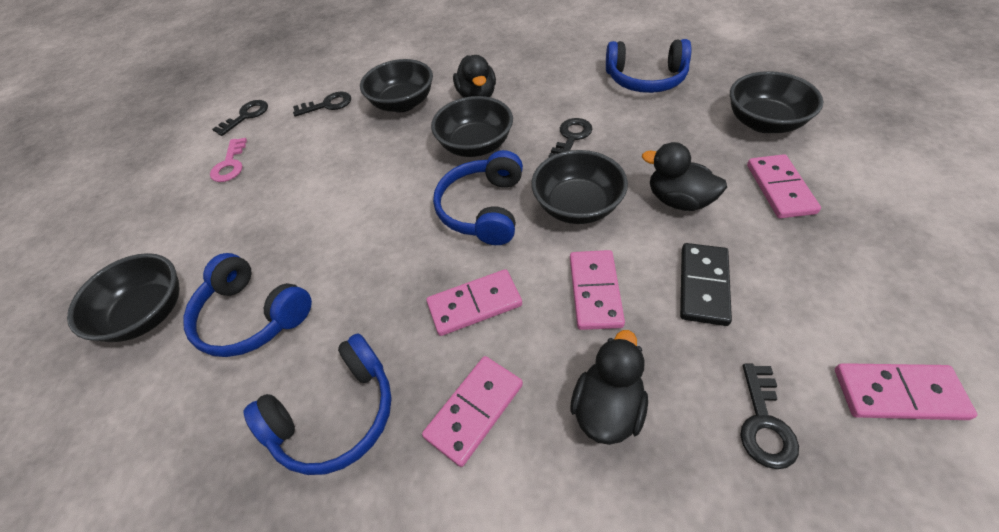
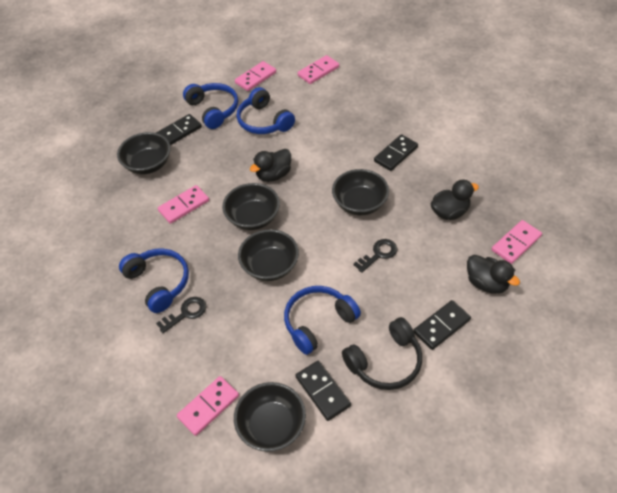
black domino: [680,243,732,326] = 1 -> [156,114,202,145] [295,361,351,421] [374,134,418,171] [414,300,471,350] = 4
black headphones: none = 0 -> [342,317,422,390] = 1
black key: [212,100,268,136] [293,92,351,117] [548,118,592,158] [740,364,799,469] = 4 -> [156,297,206,333] [353,239,397,273] = 2
pink key: [210,138,247,182] = 1 -> none = 0

